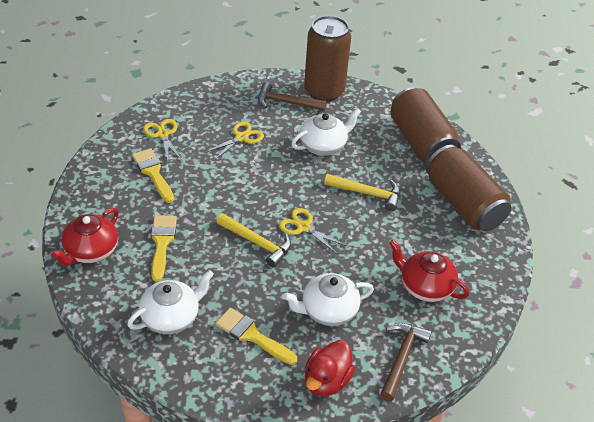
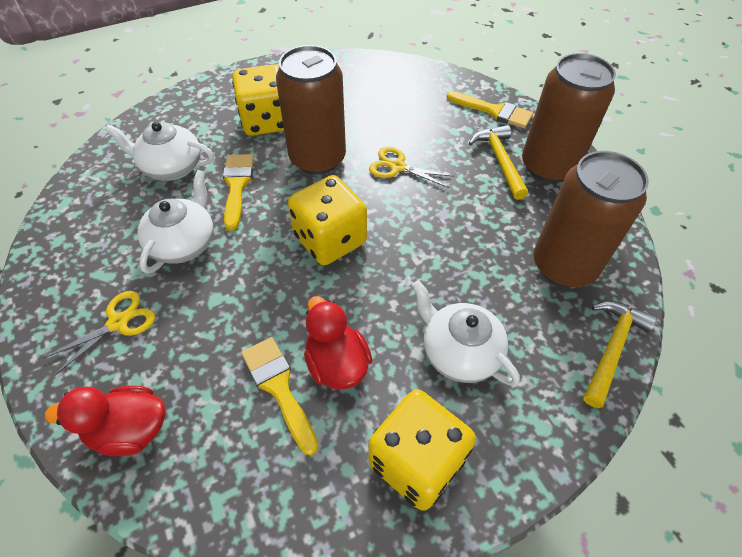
brown hammer: [258,82,327,111] [380,323,432,401] = 2 -> none = 0
red duck: [305,340,355,397] = 1 -> [45,386,165,456] [304,296,372,389] = 2
red teapot: [51,208,119,266] [389,239,469,302] = 2 -> none = 0
yellow dice: none = 0 -> [232,64,284,136] [288,175,367,265] [368,389,476,511] = 3
yellow scissors: [143,119,182,160] [204,122,264,160] [279,208,347,254] = 3 -> [43,291,155,375] [369,147,455,188] = 2

